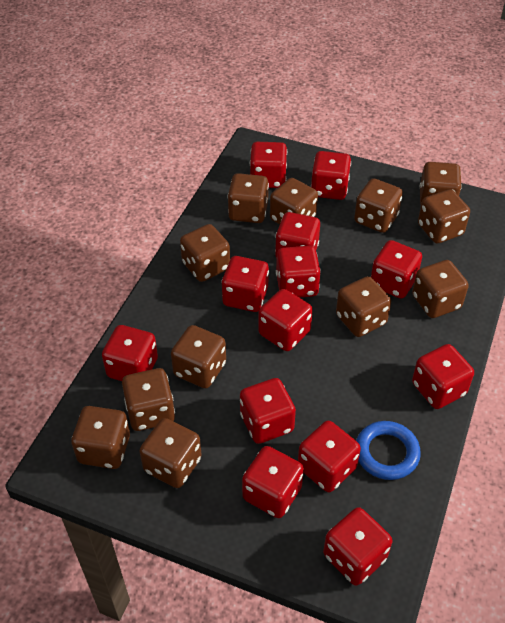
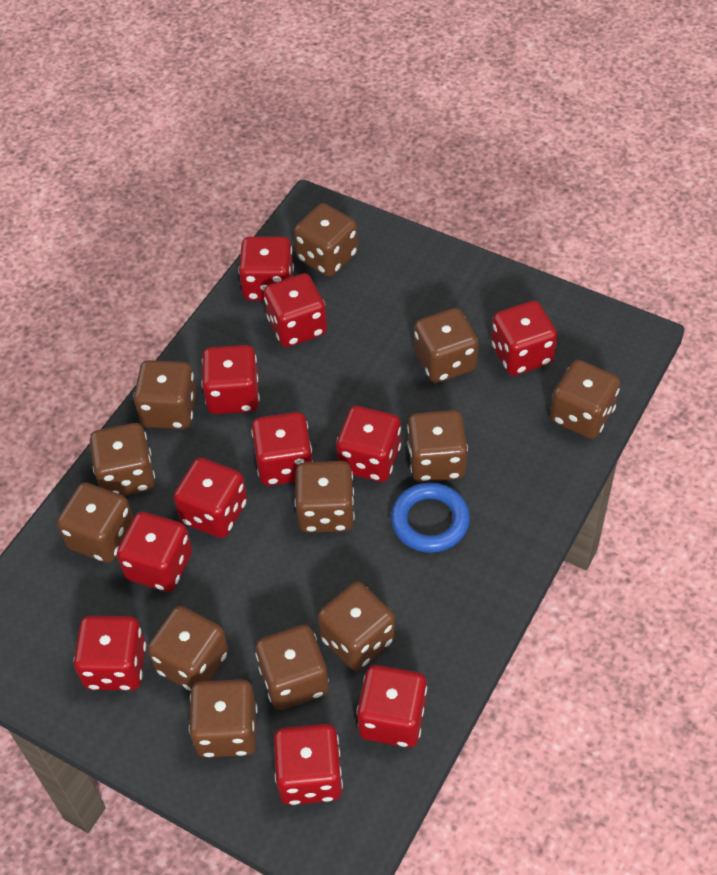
red dice: [102,325,158,381] [222,256,269,312] [240,378,296,444] [242,446,304,518] [250,142,287,188] [258,289,313,351] [275,212,320,258] [276,246,321,298] [298,421,361,492] [311,151,351,200] [323,507,392,586] [371,240,422,299] [412,344,474,409] = 13 -> [74,616,146,690] [117,512,192,592] [174,458,247,538] [201,345,260,414] [238,237,294,301] [251,412,313,486] [264,273,327,347] [274,724,343,805] [336,406,401,482] [357,665,427,748] [491,301,557,375] = 11

